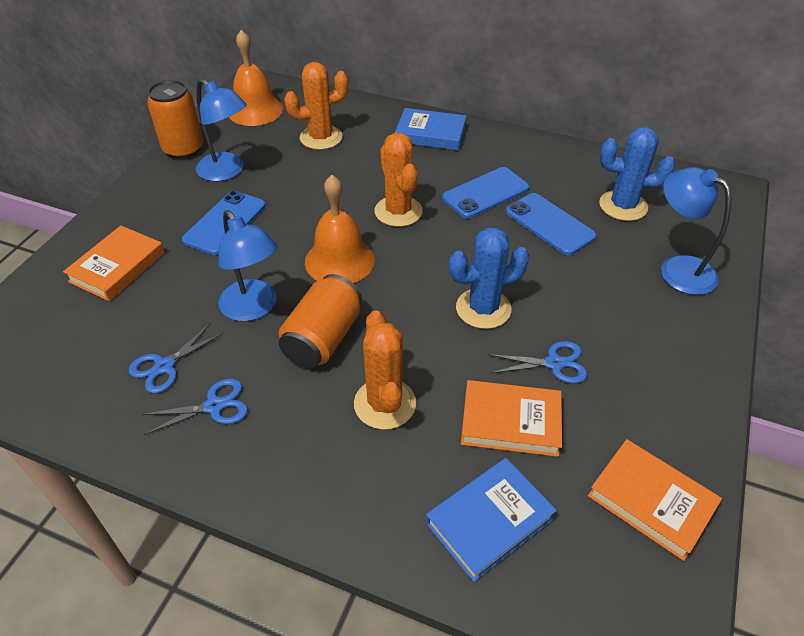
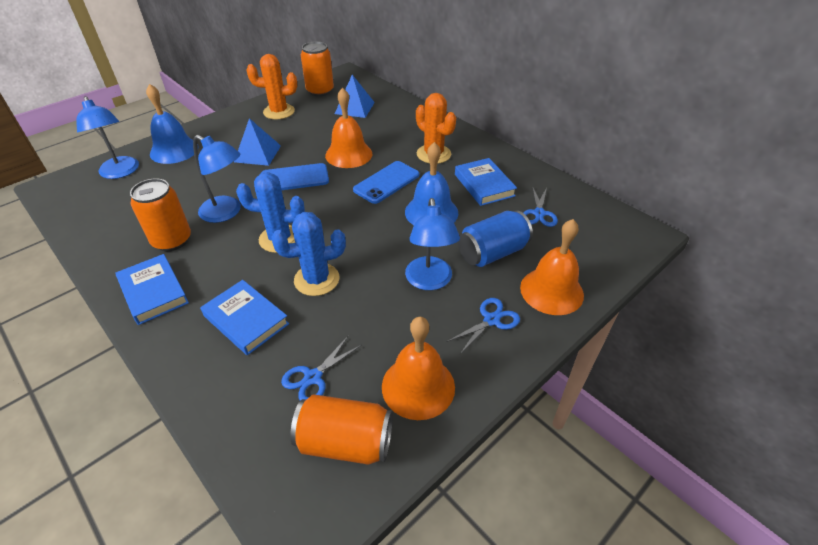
blue bell: none = 0 -> [146,84,199,164] [405,142,458,225] = 2
blue book: [395,108,467,150] [426,458,557,582] = 2 -> [115,254,189,325] [200,280,289,355] [455,158,517,206] = 3
blue can: none = 0 -> [458,210,533,267] = 1
blue phone: [182,191,266,255] [442,167,529,219] [506,193,597,255] = 3 -> [261,163,329,190] [353,161,419,204] = 2
blue pyramid: none = 0 -> [234,118,281,166] [335,75,375,118] = 2
orange bell: [229,30,283,126] [305,175,375,283] = 2 -> [325,88,372,168] [382,317,455,420] [520,219,584,315] = 3
orange book: [63,225,165,301] [461,380,562,457] [588,439,722,561] = 3 -> none = 0
orange cactus: [284,62,348,150] [354,310,416,430] [374,133,423,227] = 3 -> [246,54,297,120] [416,93,456,164] = 2
orange can: [147,80,203,159] [278,274,362,368] = 2 -> [130,178,191,251] [290,394,393,465] [301,41,334,97] = 3

